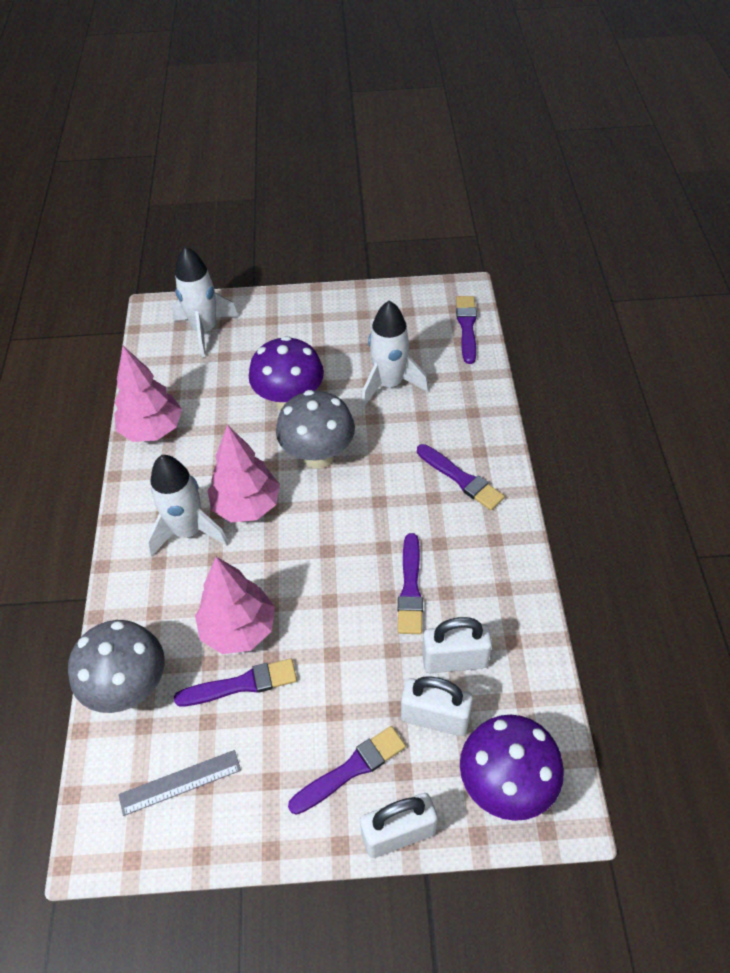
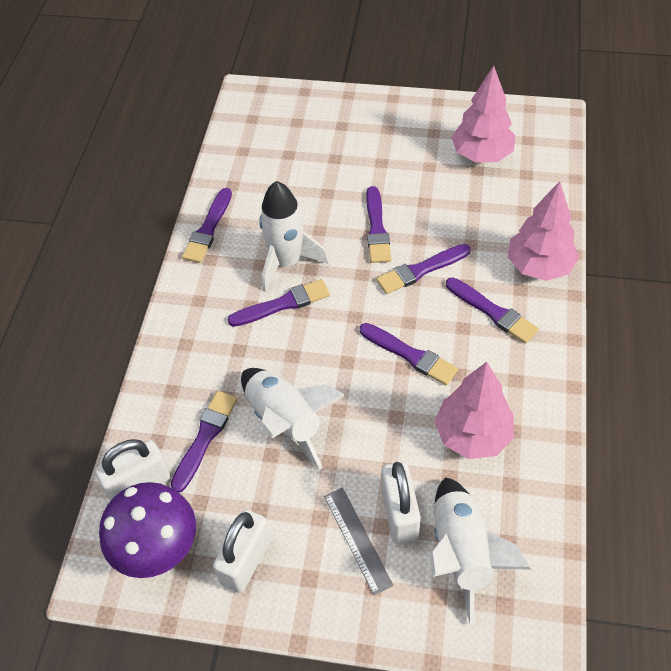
grey mushroom: [68,620,165,713] [276,390,355,469] = 2 -> none = 0
purple brush: [174,659,297,706] [288,726,406,815] [398,533,423,634] [417,444,505,510] [456,296,477,364] = 5 -> [170,391,238,493] [182,188,232,263] [228,279,330,327] [360,323,458,385] [366,186,391,263] [376,244,471,294] [446,277,539,344] = 7
purple mushroom: [249,336,324,411] [460,715,564,821] = 2 -> [99,482,196,578] = 1

